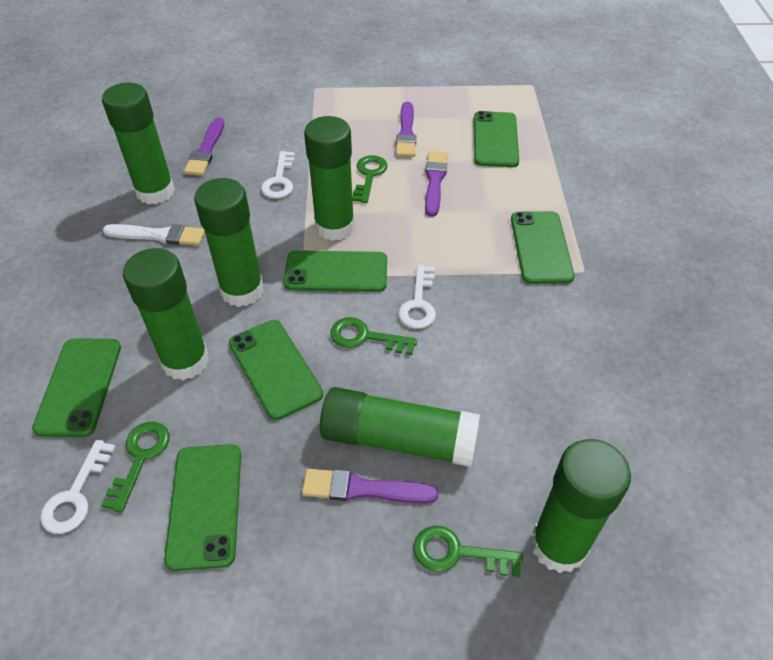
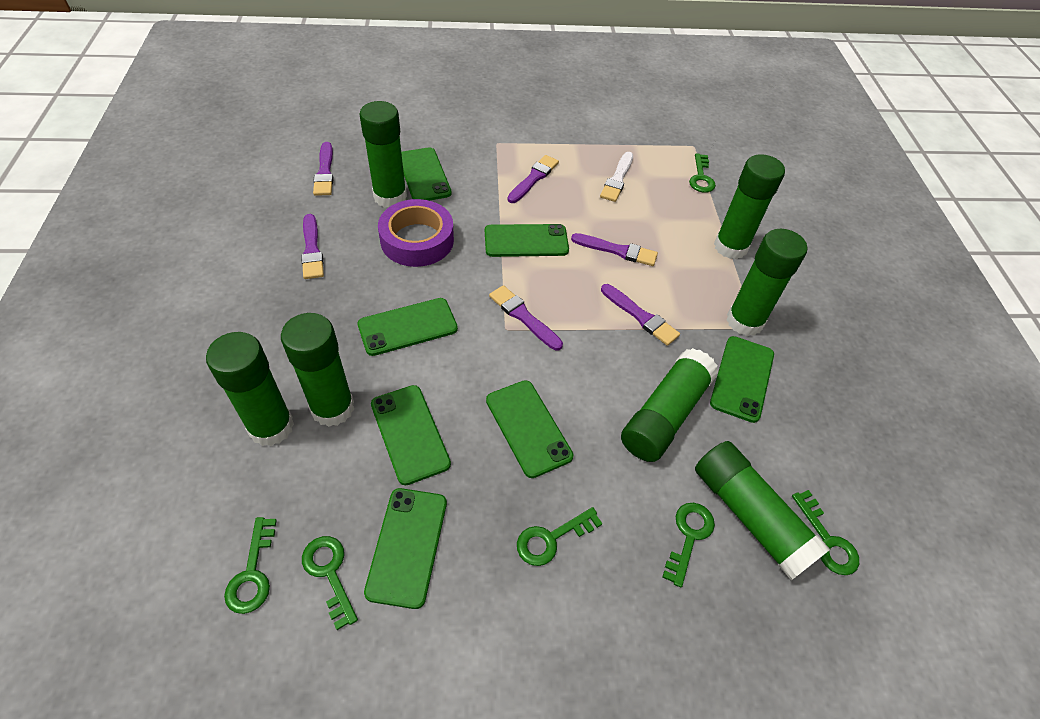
green glue stick: [102,83,175,204] [123,248,209,380] [194,178,264,307] [304,116,355,241] [320,387,480,467] [531,439,631,573] = 6 -> [206,332,294,446] [281,313,354,427] [359,101,407,208] [621,348,718,462] [695,441,831,581] [714,154,785,259] [727,229,807,336] = 7
green key: [101,422,169,513] [330,317,418,355] [352,155,388,203] [413,526,523,577] = 4 -> [224,517,277,614] [302,536,358,630] [517,507,603,566] [662,503,715,587] [689,153,716,193] [792,490,859,575] = 6
green phone: [32,338,121,437] [164,444,241,571] [229,320,323,420] [284,250,387,292] [474,111,519,167] [511,211,575,284] = 6 -> [357,298,458,356] [364,488,447,609] [371,385,451,485] [401,147,452,201] [485,224,569,257] [486,380,573,478] [710,336,774,423] = 7
purple brush: [184,118,224,176] [302,469,438,503] [396,102,416,157] [425,151,448,217] = 4 -> [301,214,324,279] [313,142,334,196] [489,285,563,350] [507,155,559,203] [571,233,658,266] [601,284,680,346] = 6
purple tape: none = 0 -> [378,199,454,267] = 1
white key: [40,440,116,534] [261,151,295,199] [398,265,436,329] = 3 -> none = 0

